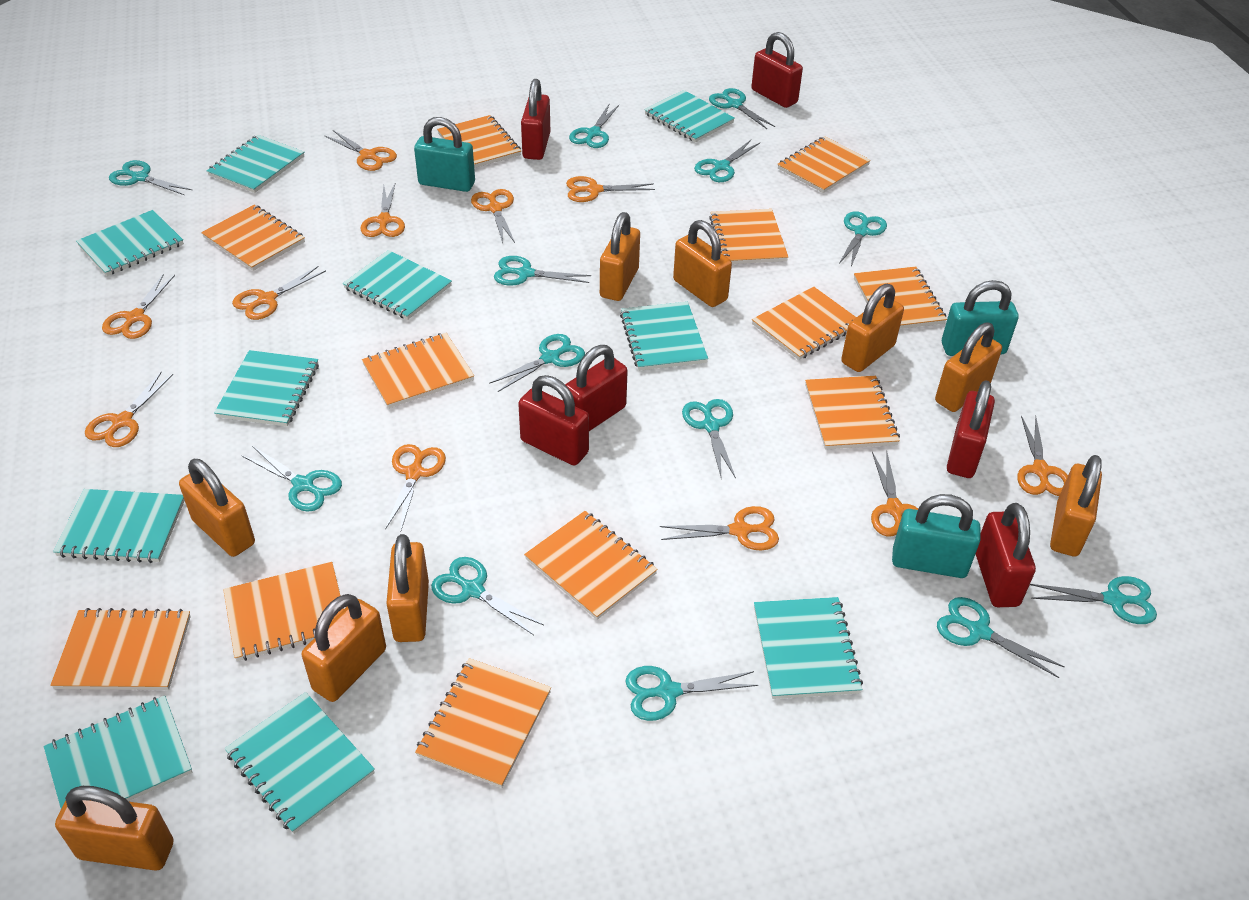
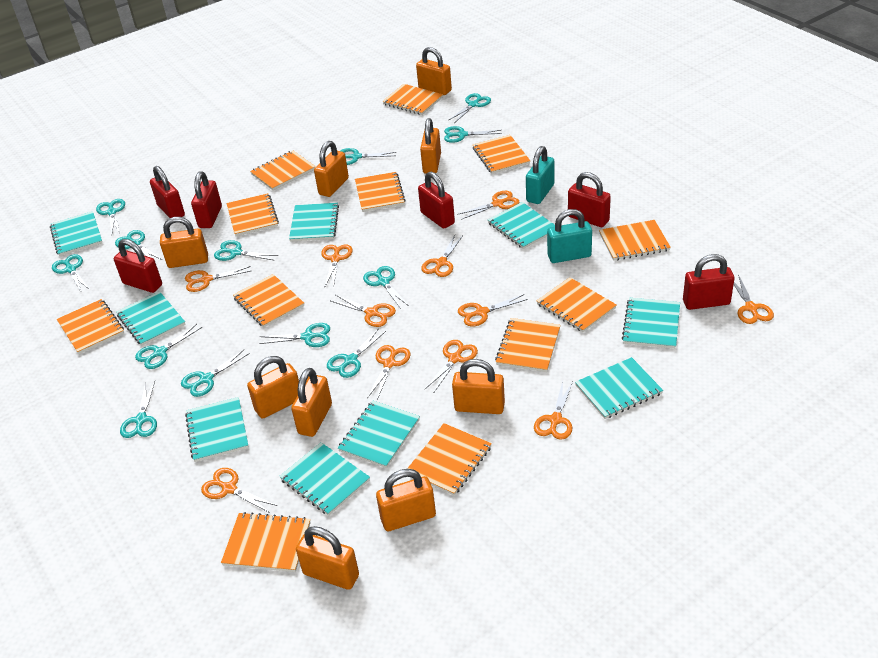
turquoise notebook: [44,695,192,808] [53,489,185,563] [76,210,184,276] [207,135,304,193] [214,350,319,427] [225,692,375,834] [343,250,452,320] [620,302,708,371] [644,90,735,143] [754,597,863,699] = 10 -> [50,211,102,256] [117,291,186,346] [185,397,249,462] [279,442,370,516] [289,203,339,242] [338,401,420,468] [488,202,555,249] [575,357,663,419] [622,298,680,349] = 9
turquoise padlock: [414,117,475,192] [892,494,980,578] [942,280,1019,356] = 3 -> [526,146,554,204] [547,209,592,263] = 2

